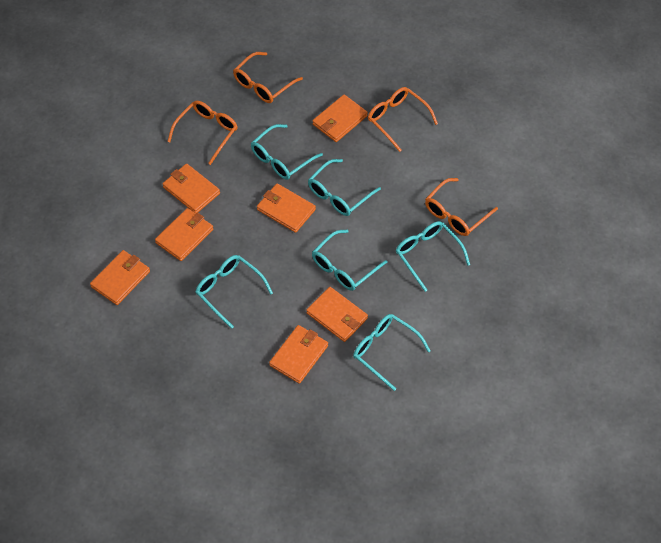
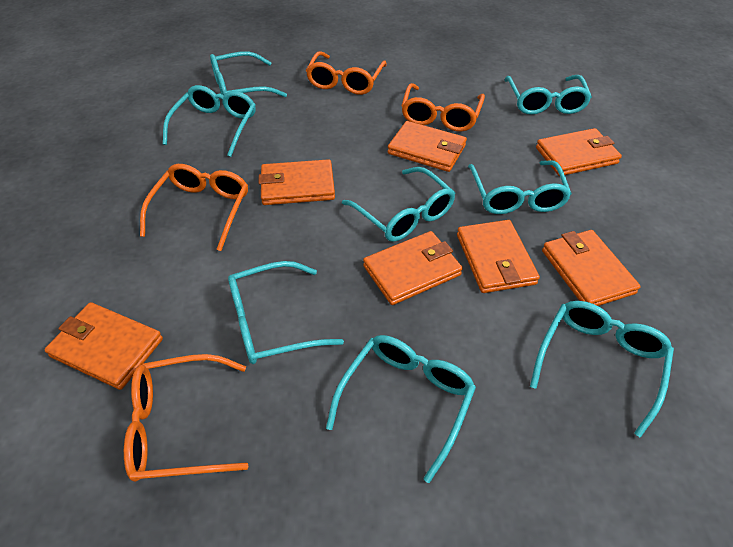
turquoise glasses: [195,255,273,329] [251,124,323,180] [308,159,381,216] [312,230,387,291] [353,314,431,391] [396,221,470,292] = 6 -> [163,85,256,157] [210,51,287,97] [228,261,344,364] [326,335,476,483] [342,167,455,242] [468,160,572,214] [504,75,592,115] [530,301,674,438] = 8

